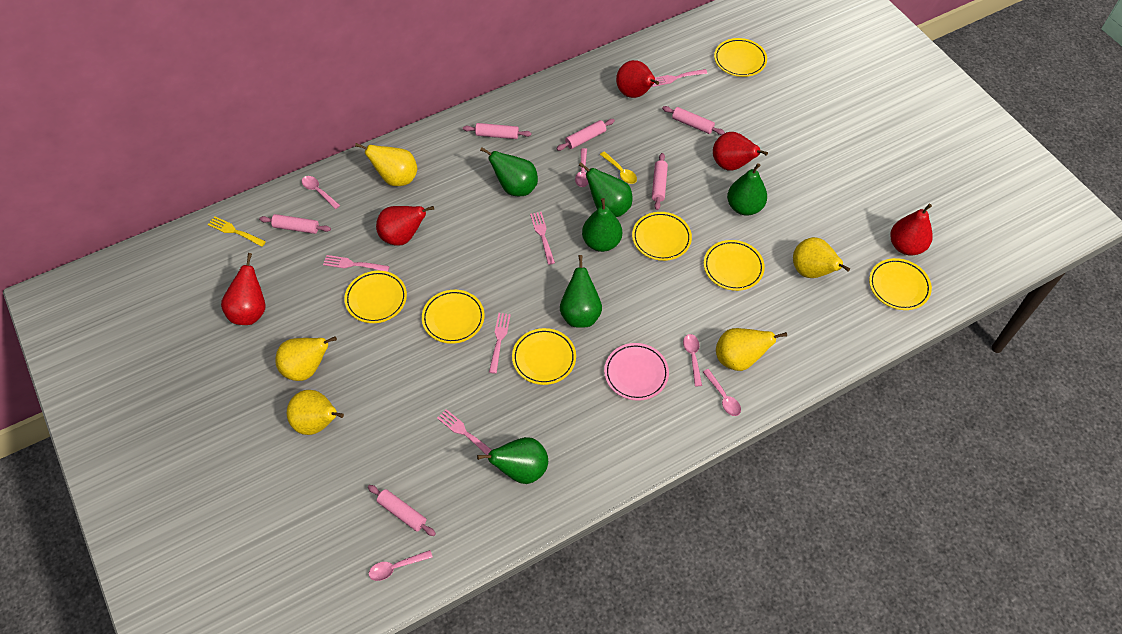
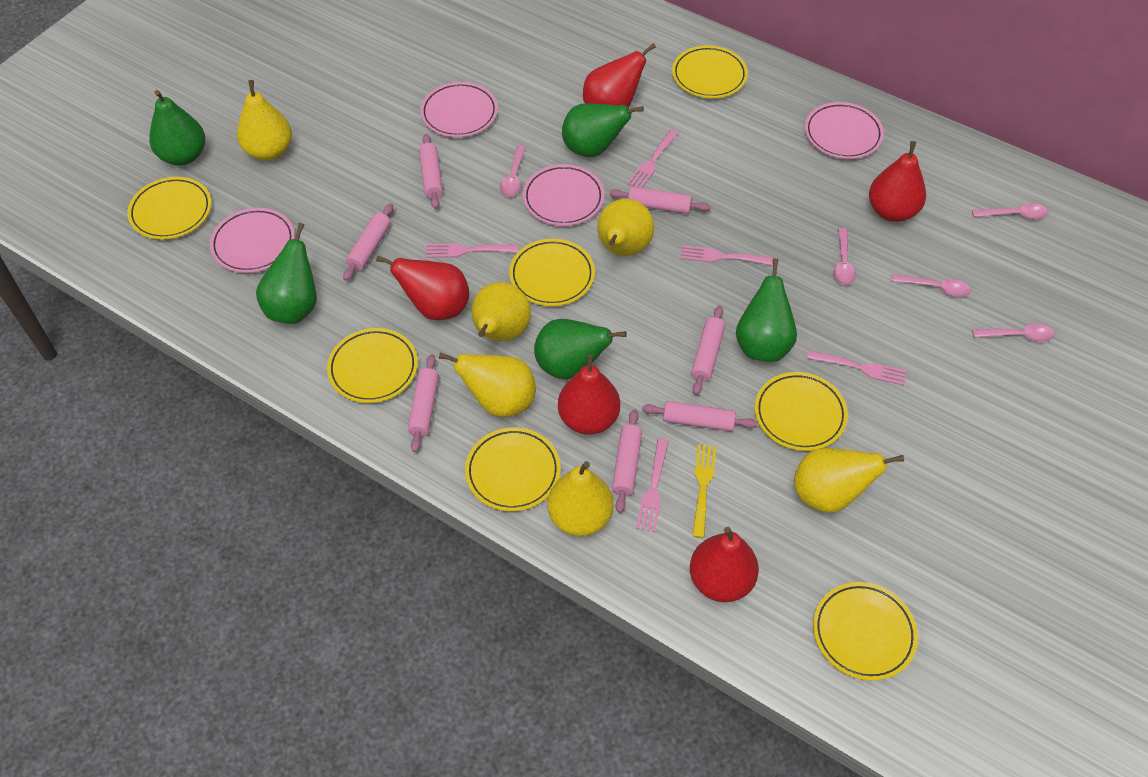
green pear: [477,437,548,484] [480,147,538,196] [560,255,602,328] [579,162,632,217] [582,198,622,252] [727,163,767,216] = 6 -> [149,90,205,166] [256,223,317,324] [534,319,627,379] [562,103,644,157] [736,258,797,362] = 5
pink plate: [604,343,669,401] = 1 -> [210,208,295,273] [420,82,498,137] [523,164,604,226] [805,102,884,159] = 4
pink rolling pin: [259,214,331,234] [368,485,436,536] [463,123,531,139] [556,119,615,151] [652,153,668,210] [662,106,725,135] = 6 -> [343,203,393,281] [408,354,439,452] [419,134,443,209] [610,186,711,214] [612,409,642,513] [642,401,757,431] [691,305,725,395] = 7
yellow pear: [275,336,337,381] [287,390,344,435] [355,143,417,186] [716,328,787,371] [793,237,850,278] = 5 -> [237,80,292,161] [439,353,536,417] [472,282,531,342] [547,461,614,536] [597,199,654,256] [794,448,904,513] = 6
yellow spoon: [600,151,637,184] = 1 -> none = 0

